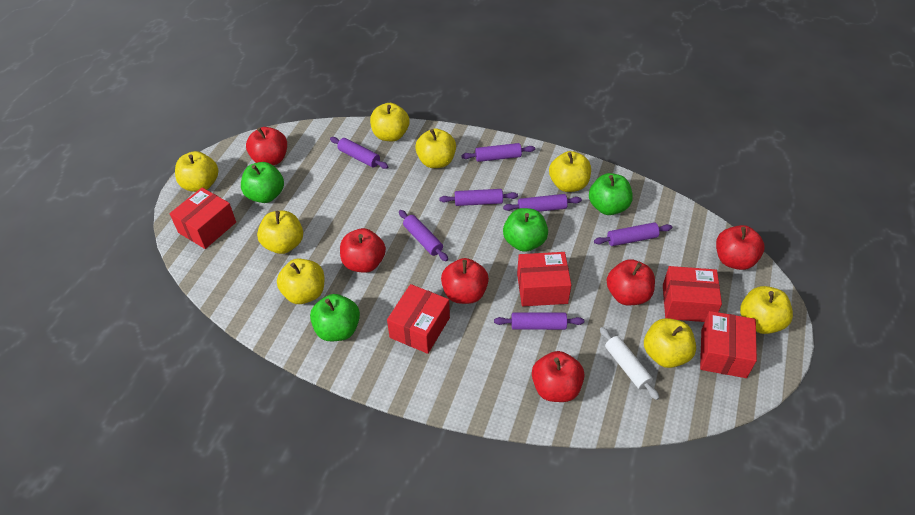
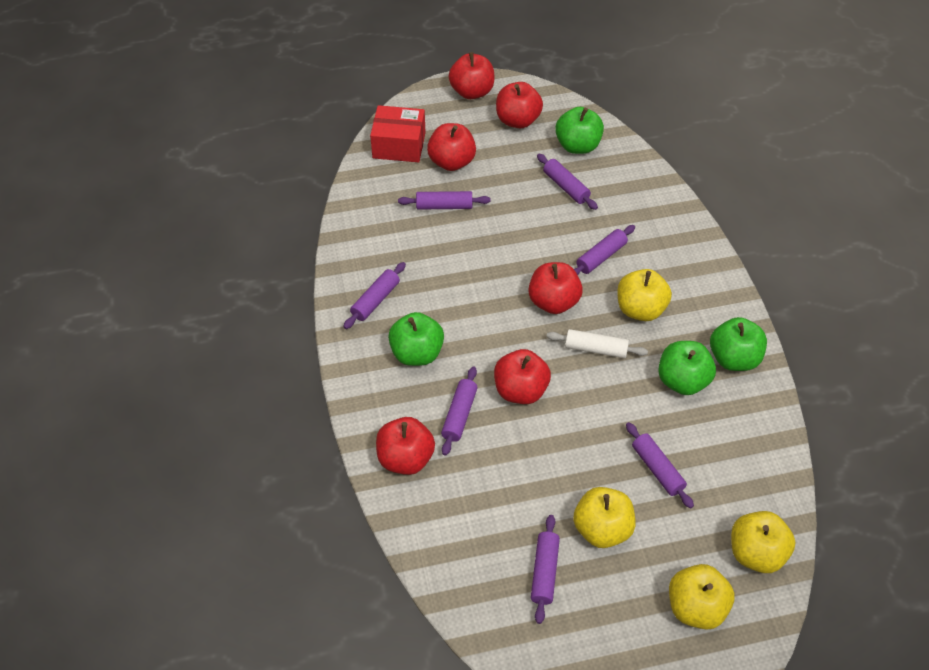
red box: [170,188,236,249] [387,284,450,354] [517,252,571,306] [663,266,722,322] [700,311,757,378] = 5 -> [370,105,426,162] = 1
yellow apple: [175,151,218,192] [257,211,303,254] [277,258,324,304] [370,103,409,141] [415,128,456,168] [549,151,591,192] [644,318,696,368] [740,286,793,334] = 8 -> [573,487,635,548] [617,269,672,321] [669,564,735,630] [731,511,796,573] = 4

